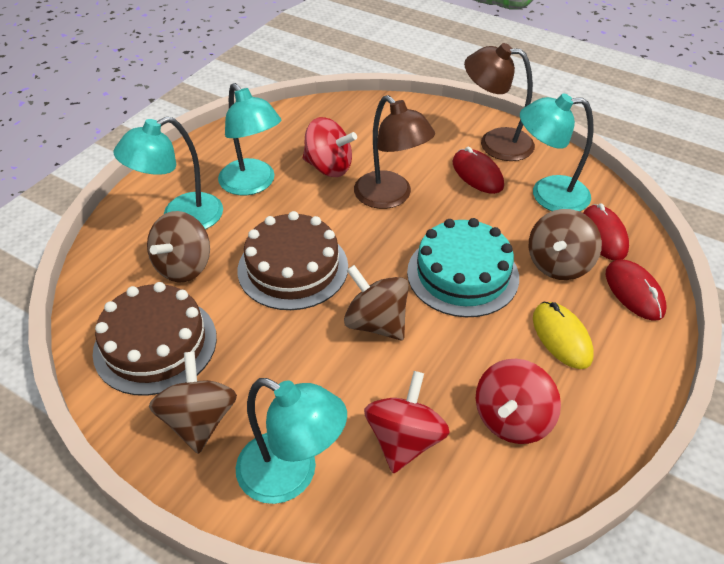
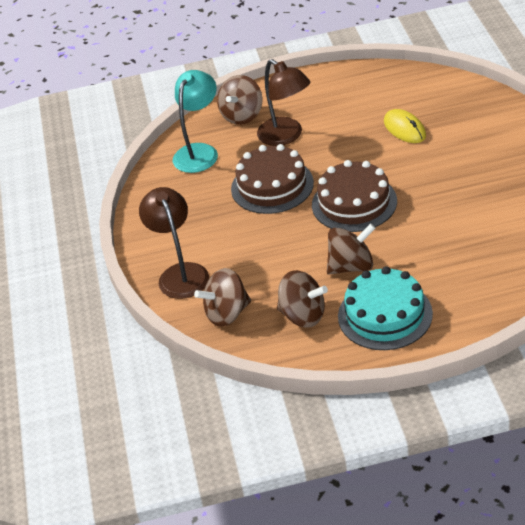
red mouse: [452,147,504,194] [583,203,629,260] [606,259,666,321] = 3 -> none = 0
red spinning top: [303,117,357,177] [364,371,450,473] [476,359,561,444] = 3 -> none = 0
turquoise lamp: [113,117,223,229] [218,83,281,195] [236,378,347,504] [520,93,594,212] = 4 -> [173,70,218,173] = 1

